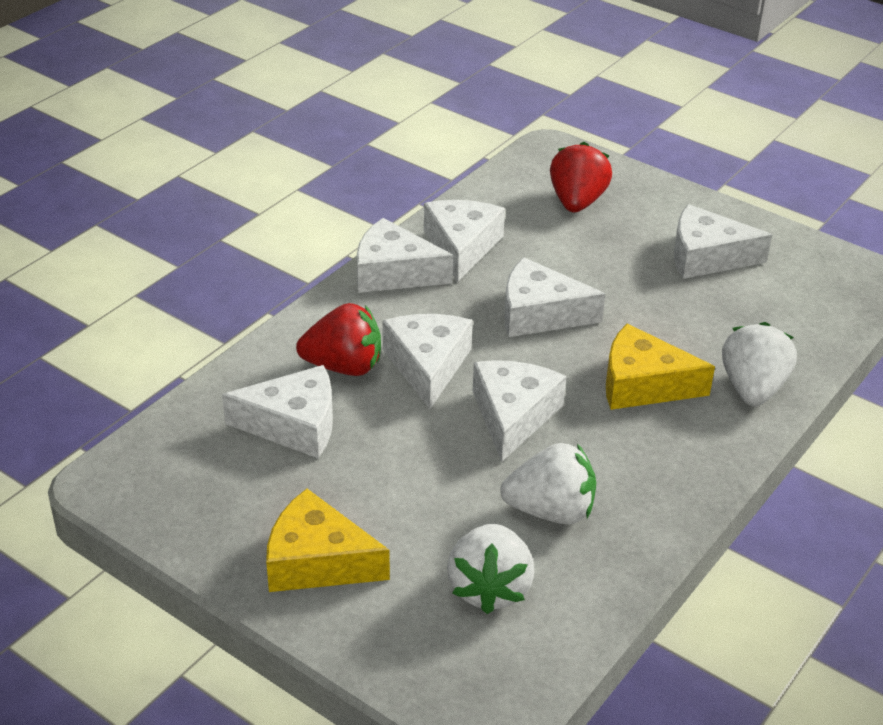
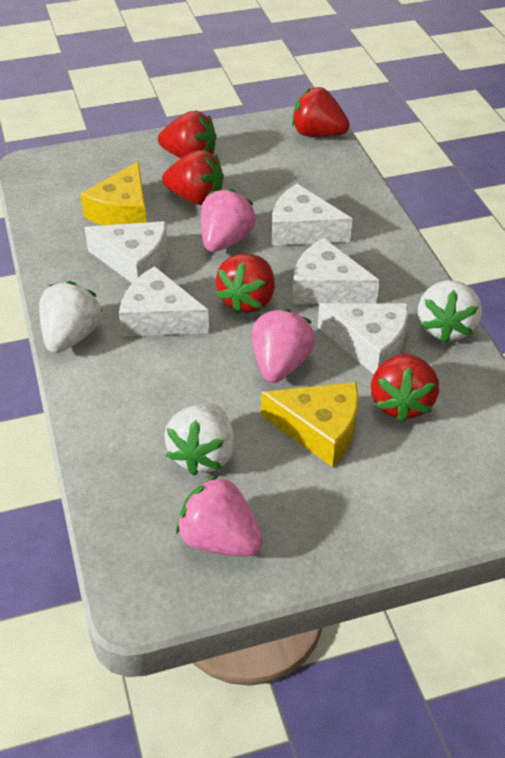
pink strawberry: none = 0 -> [176,475,263,556] [201,188,256,252] [252,308,315,383] = 3
red strawberry: [296,303,381,376] [550,142,612,212] = 2 -> [158,111,217,158] [162,150,224,205] [216,254,275,315] [292,87,350,137] [371,353,439,423] = 5
white cheese: [222,365,333,458] [357,218,453,293] [382,314,473,409] [424,200,505,282] [473,360,566,462] [504,257,605,337] [674,204,772,279] = 7 -> [84,221,168,283] [119,266,209,337] [272,184,353,246] [292,238,380,304] [318,303,408,374] = 5

